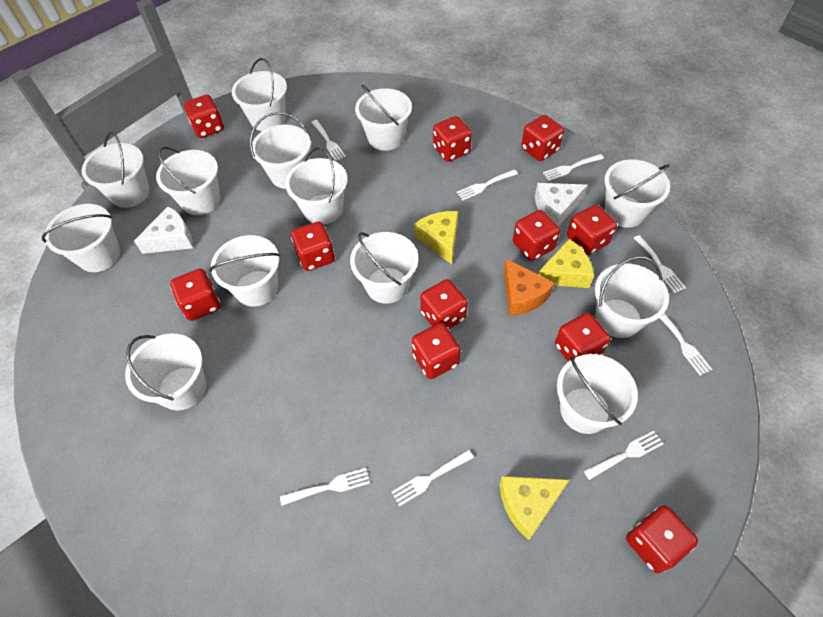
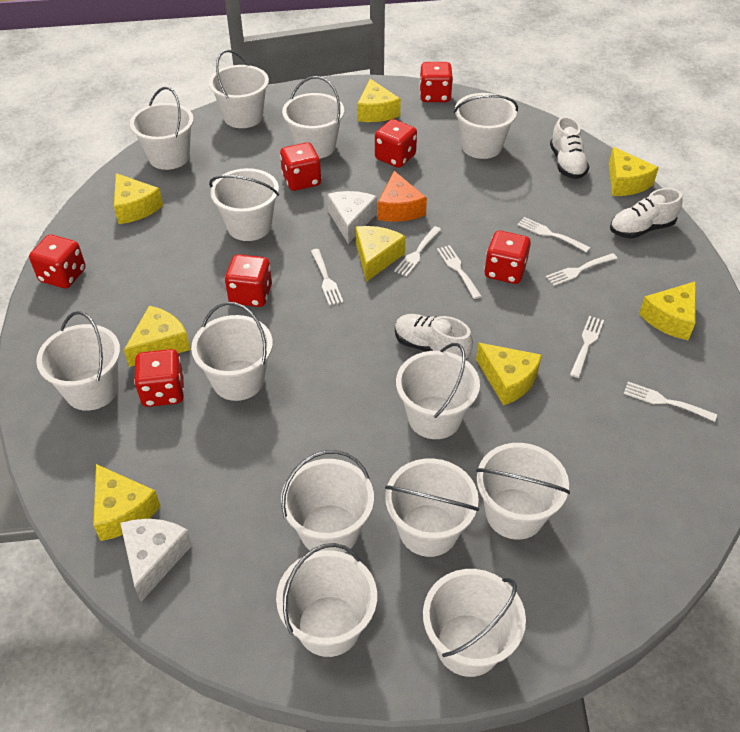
red dice: [170,269,221,321] [184,95,224,138] [291,222,335,271] [412,323,461,379] [420,279,468,329] [433,116,472,162] [513,210,560,261] [521,115,564,161] [555,313,611,361] [567,205,617,255] [626,505,698,573] = 11 -> [29,235,86,289] [134,349,184,407] [225,254,272,307] [280,142,321,191] [375,119,417,168] [419,62,453,102] [484,231,531,284] = 7
white fork: [280,468,370,506] [311,120,346,161] [392,450,474,507] [457,169,518,200] [543,154,604,181] [584,430,663,480] [634,235,686,293] [660,313,713,376] = 8 -> [311,249,343,305] [394,226,441,277] [437,245,481,299] [517,217,590,253] [546,253,618,286] [570,316,604,378] [624,382,717,422] = 7
white shoe: none = 0 -> [395,314,473,360] [550,116,589,179] [610,188,682,239] = 3
yellow cheese: [414,211,458,264] [500,476,569,540] [538,239,594,288] = 3 -> [93,464,161,541] [114,173,163,224] [124,306,190,367] [356,226,406,282] [357,79,401,122] [476,342,542,406] [609,147,659,196] [639,281,696,340] = 8

